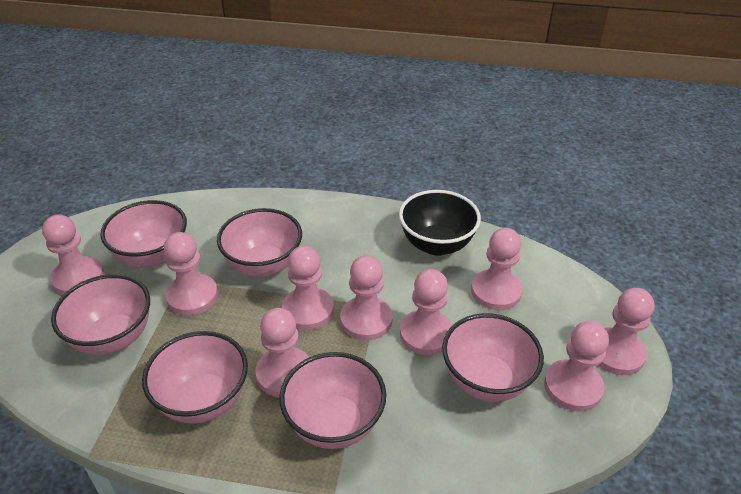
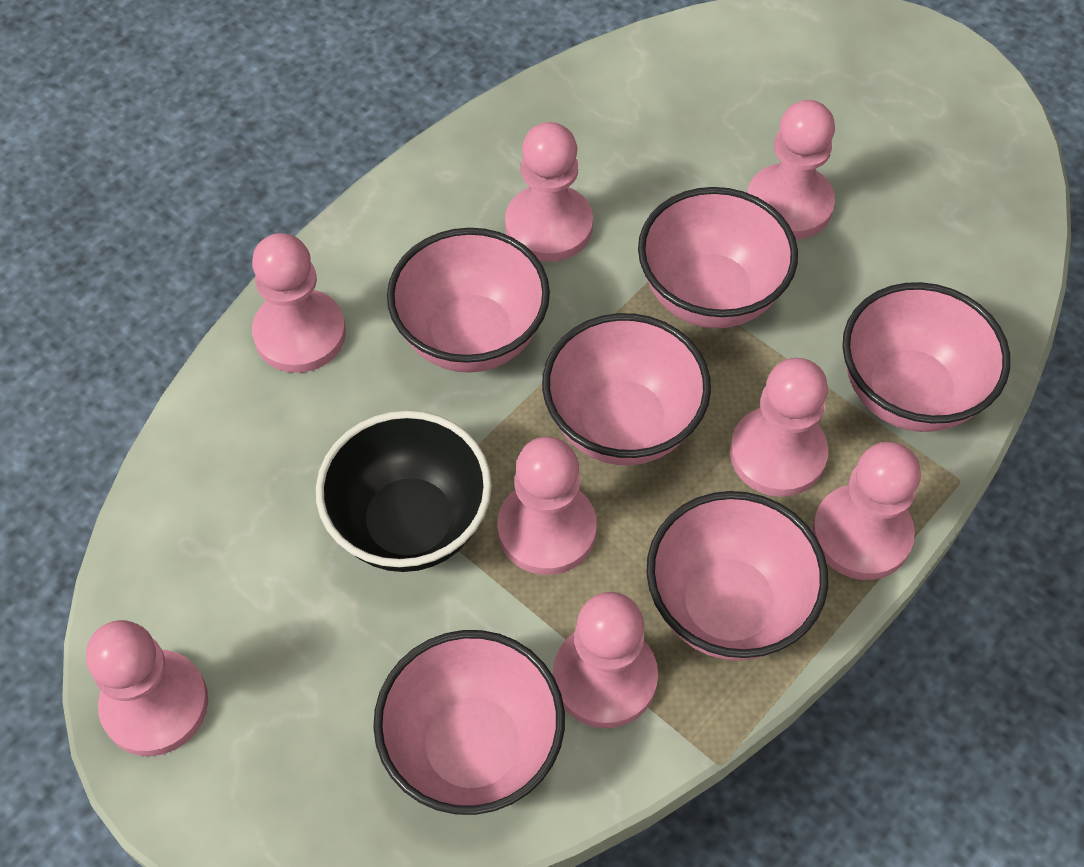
pink pawn: [42,215,104,295] [164,232,218,315] [255,308,309,397] [282,246,334,330] [340,255,393,340] [400,269,452,355] [471,228,522,310] [544,321,609,411] [598,288,654,375] = 9 -> [86,620,208,756] [252,233,346,373] [497,437,597,575] [505,122,593,262] [553,592,658,728] [730,358,829,497] [747,100,835,240] [812,442,921,580] = 8

